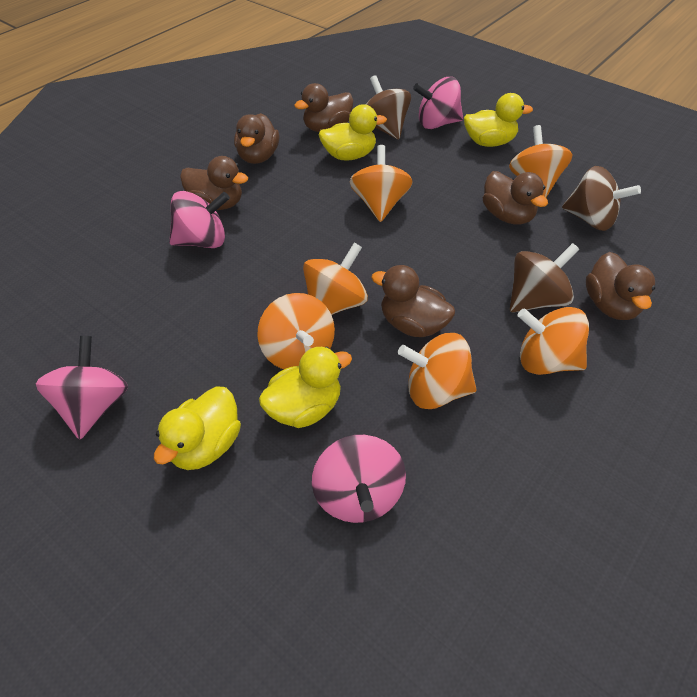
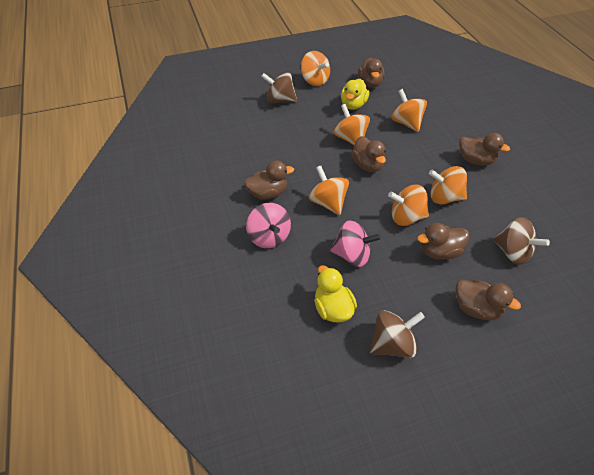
pink spinning top: [36,336,128,439] [169,191,230,248] [312,435,406,523] [413,77,463,129] = 4 -> [246,203,291,248] [330,220,381,267] = 2
yellow duck: [154,387,241,470] [259,346,352,428] [319,104,387,161] [464,93,533,147] = 4 -> [315,265,357,322] [341,79,369,110] = 2

